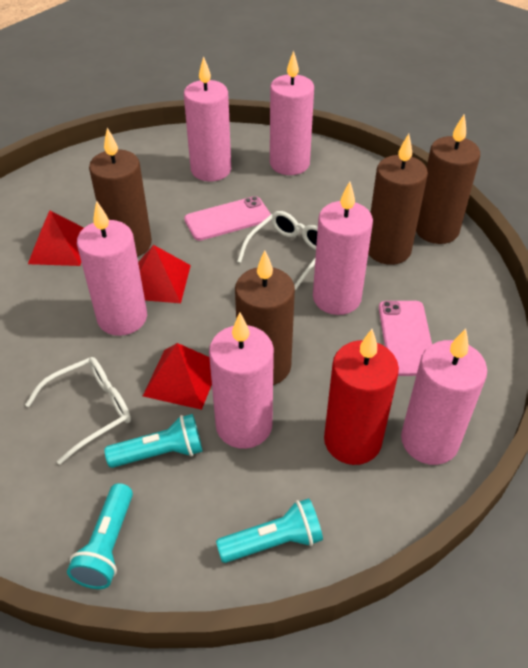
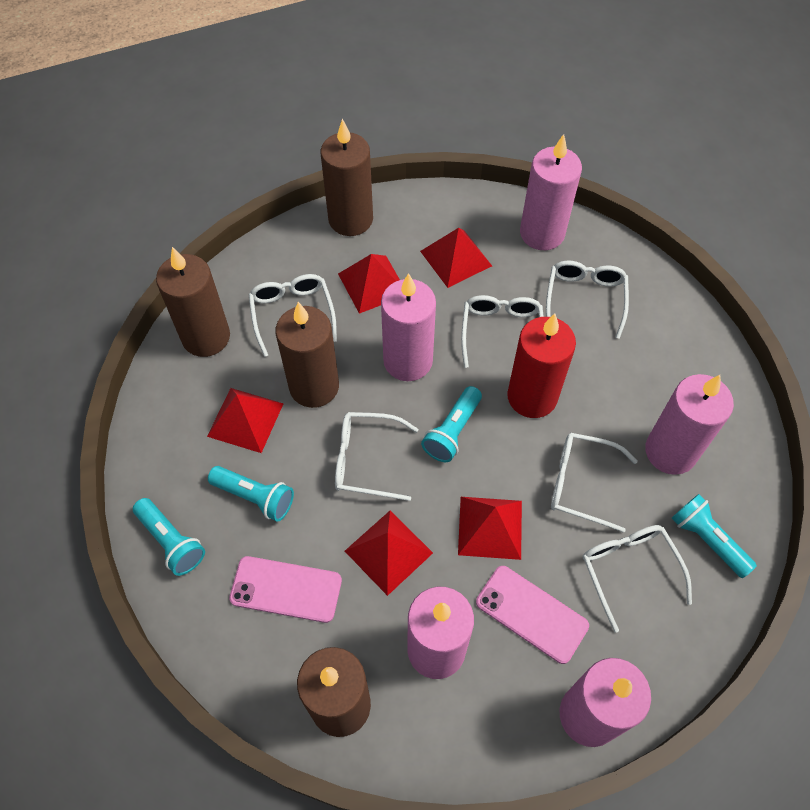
pink candle: [77,200,147,336] [184,56,231,181] [209,313,274,449] [270,50,314,175] [313,181,373,315] [401,328,487,465] = 6 -> [381,273,436,381] [407,587,474,679] [520,134,582,250] [560,658,651,747] [645,374,734,475] = 5
red pyramid: [28,210,84,266] [138,245,191,303] [143,343,212,410] = 3 -> [207,388,284,453] [338,254,400,314] [345,511,433,596] [420,228,492,288] [458,497,522,560] = 5
turquoise flashlight: [67,483,133,589] [104,414,203,468] [216,498,323,563] = 3 -> [133,498,205,576] [208,466,294,522] [421,386,482,462] [672,494,757,578] = 4
white glasses: [25,357,131,465] [237,211,318,290] = 2 -> [248,274,337,357] [335,412,419,501] [461,295,544,368] [546,261,629,339] [551,433,638,533] [583,525,692,633] = 6

